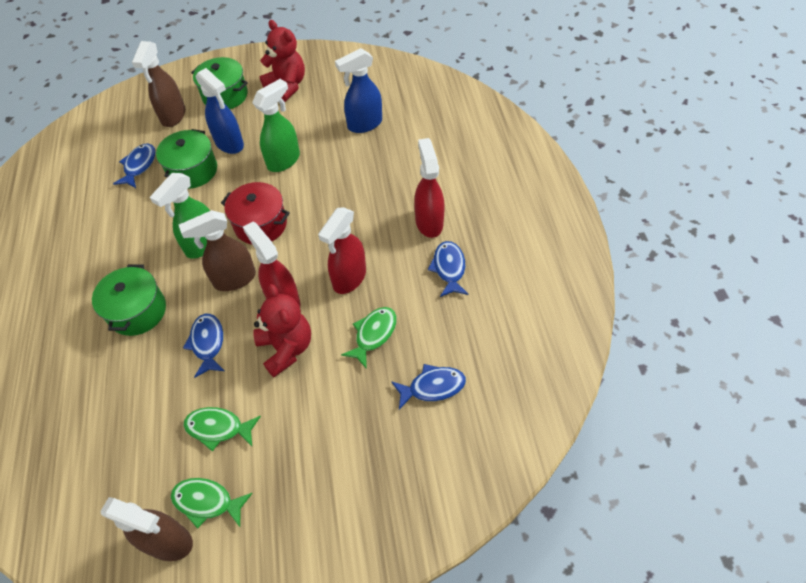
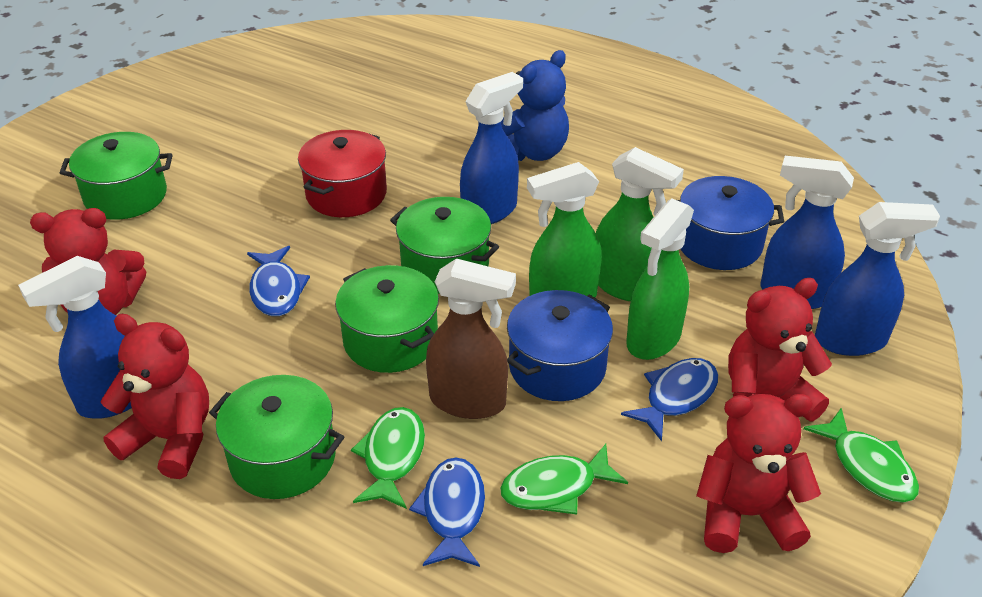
blue fish: [113,144,156,188] [183,314,225,378] [391,364,466,410] [428,241,468,297] = 4 -> [247,246,310,316] [409,458,485,567] [621,358,718,441] = 3
blue pot: none = 0 -> [507,290,613,401] [677,176,784,270] = 2
blue spray bottle: [196,68,244,154] [335,48,382,133] = 2 -> [18,256,132,419] [460,72,523,224] [761,156,854,309] [815,202,940,356] = 4
blue teddy bear: none = 0 -> [501,50,569,161] = 1
brown spray bottle: [100,497,193,561] [132,41,186,127] [179,210,256,291] = 3 -> [426,258,516,419] = 1
green pot: [92,265,166,336] [156,129,217,189] [191,57,248,109] = 3 -> [60,132,172,220] [209,375,344,499] [335,265,439,373] [390,197,499,294] = 4
green spray bottle: [150,173,210,259] [252,79,300,172] = 2 -> [527,162,602,298] [596,147,684,301] [626,198,694,360] = 3
red spray bottle: [243,222,300,306] [318,208,366,294] [414,138,445,238] = 3 -> none = 0
red teddy bear: [253,284,311,377] [259,20,305,102] = 2 -> [30,208,146,315] [100,314,209,479] [696,394,821,553] [728,278,832,421] = 4

